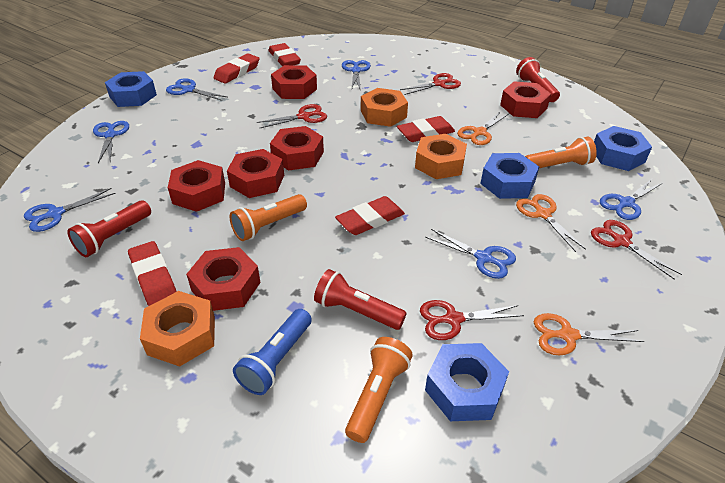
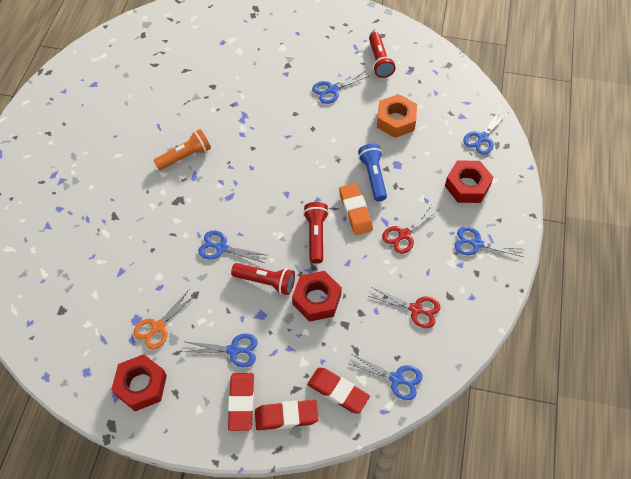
blue nut: [105,71,157,107] [425,343,509,421] [480,153,539,199] [594,126,652,171] = 4 -> none = 0
orange eraser: none = 0 -> [339,183,373,235] = 1
orange flashlight: [230,194,307,241] [345,337,413,443] [525,137,597,168] = 3 -> [154,129,211,170] = 1
orange nut: [140,291,215,367] [361,88,408,127] [415,134,467,179] = 3 -> [377,94,417,138] = 1
orange scissors: [457,111,509,145] [516,194,586,252] [534,313,644,356] = 3 -> [134,290,197,350] = 1
red eraser: [128,241,177,306] [214,53,260,84] [268,43,301,66] [335,196,405,235] [397,116,455,142] = 5 -> [228,373,254,431] [255,400,319,430] [307,368,370,414] = 3
red nut: [168,160,225,212] [186,247,261,311] [227,149,284,198] [270,126,324,171] [271,65,317,99] [500,81,551,118] = 6 -> [111,354,167,411] [292,271,342,322] [445,161,494,203] = 3
red scissors: [257,104,327,128] [400,73,461,95] [420,300,524,340] [591,220,682,280] = 4 -> [368,288,440,328] [382,206,438,254] = 2

